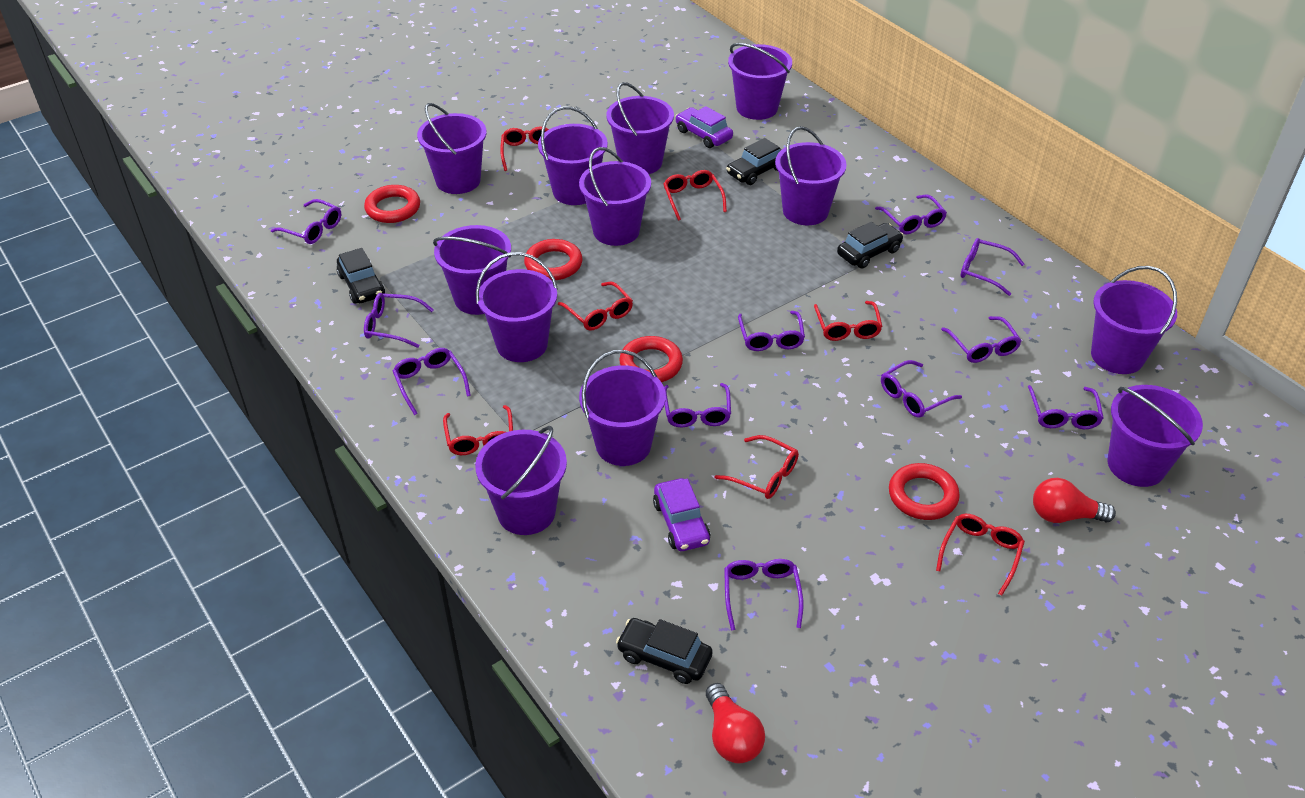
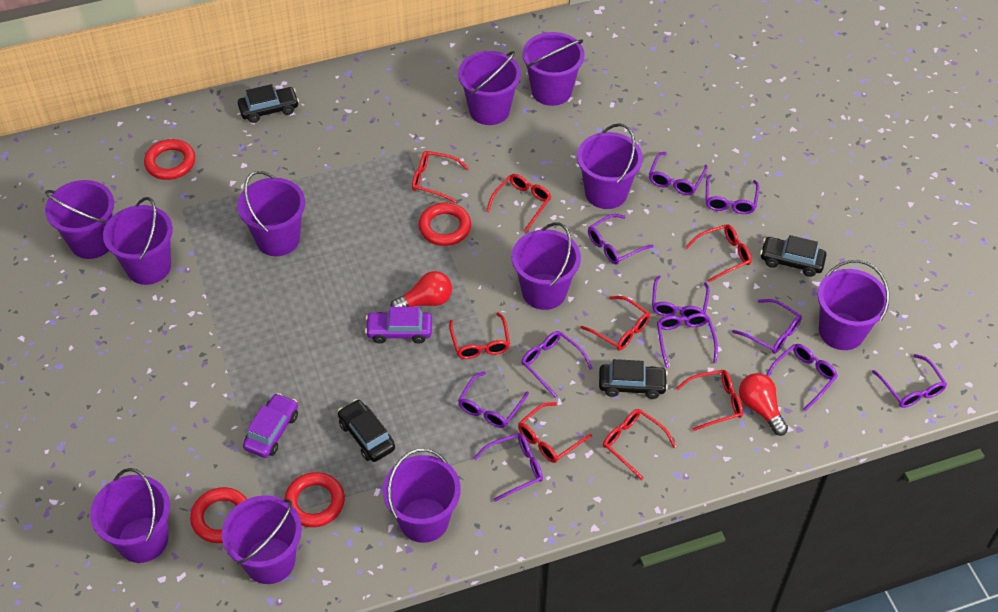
purple bucket: [417,103,487,194] [433,225,511,315] [475,426,567,535] [476,252,558,362] [538,107,608,205] [579,147,651,246] [579,350,666,466] [606,82,674,174] [728,43,792,120] [775,126,846,225] [1091,266,1177,374] [1108,385,1203,487] = 12 -> [45,180,114,259] [90,468,170,563] [103,197,173,285] [222,495,302,584] [237,171,305,256] [383,448,461,543] [458,51,521,125] [512,222,581,310] [522,32,585,106] [577,123,643,209] [818,260,889,350] = 11
red glasses: [443,405,513,455] [500,127,549,171] [558,282,633,331] [663,170,727,221] [714,435,799,499] [814,301,883,341] [936,514,1025,596] = 7 -> [412,151,469,203] [449,312,510,359] [486,174,551,232] [518,402,592,463] [580,296,650,351] [603,409,676,480] [676,370,743,431] [686,224,752,282] = 8

